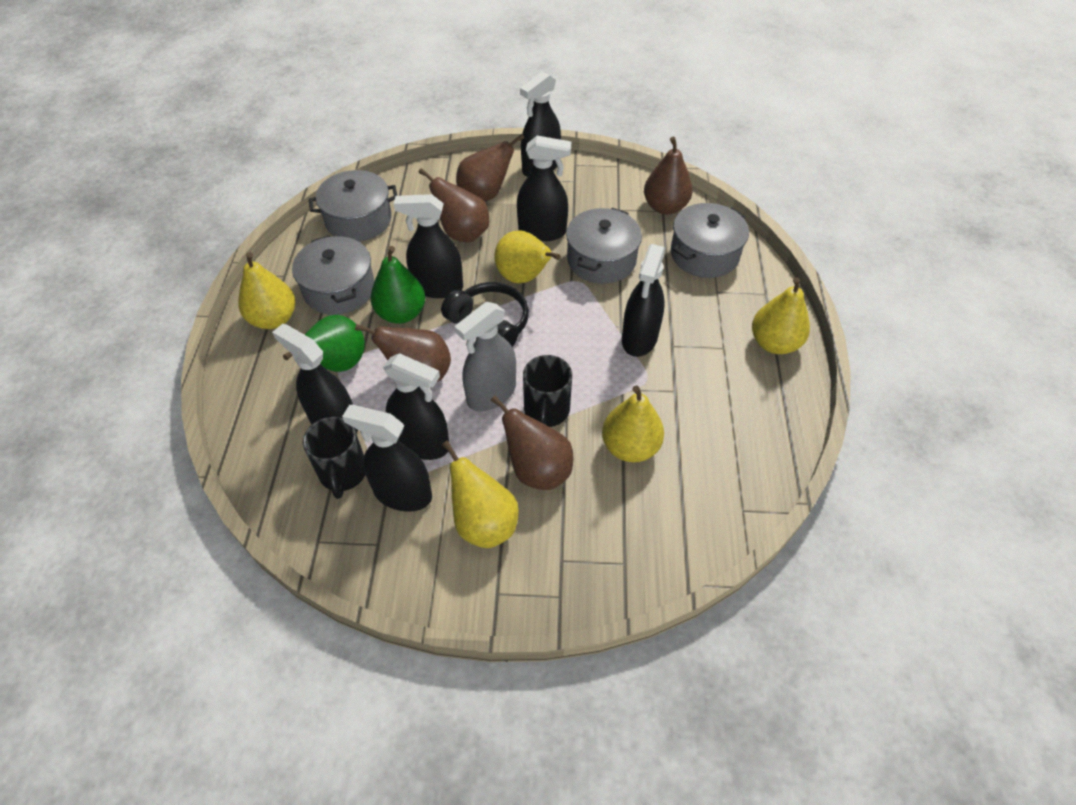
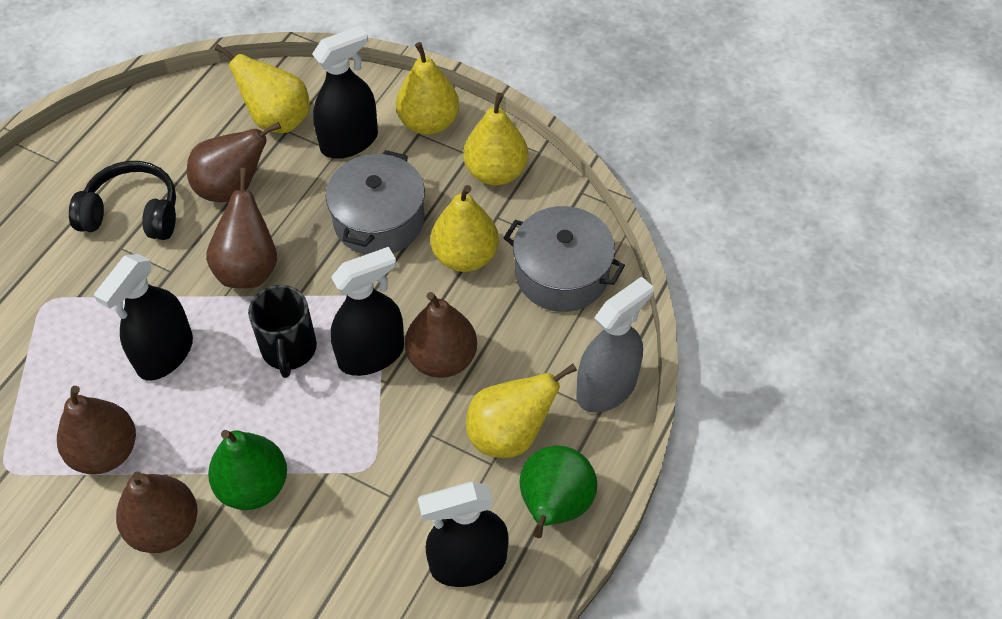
black mug: [303,417,366,499] [523,355,572,427] = 2 -> [248,285,317,378] = 1
black spray bottle: [272,324,358,433] [342,405,432,512] [383,353,449,460] [394,194,463,298] [517,136,571,241] [520,71,561,177] [622,244,665,357] = 7 -> [94,254,193,380] [312,26,378,159] [330,247,404,376] [418,482,509,587] = 4
grey pot: [292,235,375,315] [309,170,397,241] [566,208,642,284] [671,203,749,278] = 4 -> [326,150,425,255] [504,206,625,312] = 2

